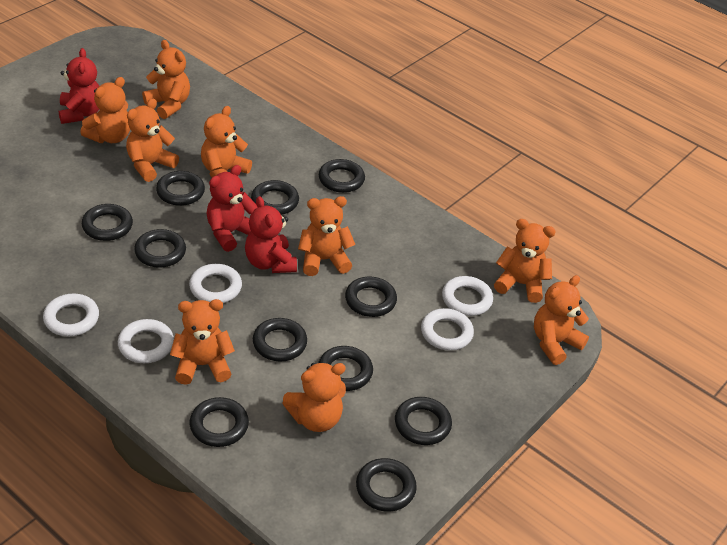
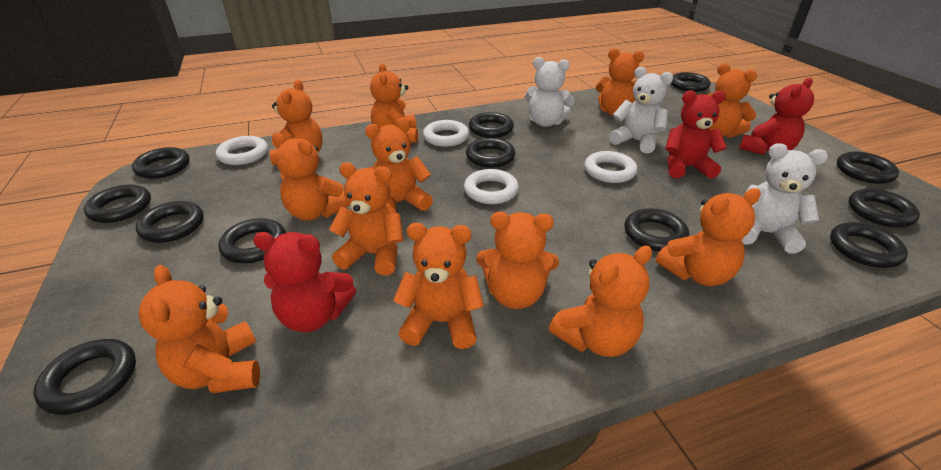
black ring: [82,204,133,241] [134,229,186,268] [156,171,205,206] [189,397,249,447] [251,180,299,215] [253,318,307,361] [318,346,373,391] [319,159,365,193] [345,277,397,317] [356,458,417,512] [395,397,452,445] = 11 -> [34,339,136,415] [84,185,151,223] [132,147,190,179] [136,201,204,243] [219,218,286,263] [466,138,515,168] [469,112,514,138] [625,209,689,251] [671,72,710,92] [830,222,908,268] [837,152,899,184] [848,188,920,227] = 12
orange teddy bear: [80,77,130,143] [126,99,179,182] [142,40,190,119] [170,299,235,385] [201,106,252,177] [282,362,346,432] [298,196,355,276] [494,219,556,303] [534,275,589,365] = 9 -> [138,265,260,393] [270,80,323,165] [272,133,350,221] [329,162,403,276] [365,118,433,213] [370,63,418,143] [393,223,484,349] [476,212,559,309] [549,246,652,357] [596,48,644,116] [656,188,761,286] [708,63,757,138] = 12
white ring: [43,294,99,336] [118,319,174,363] [189,264,242,303] [421,308,474,351] [442,276,493,316] = 5 -> [216,136,268,165] [423,120,469,147] [464,169,519,204] [584,151,637,183] = 4
white teddy bear: none = 0 -> [524,57,575,127] [609,67,673,154] [742,143,828,254] = 3

